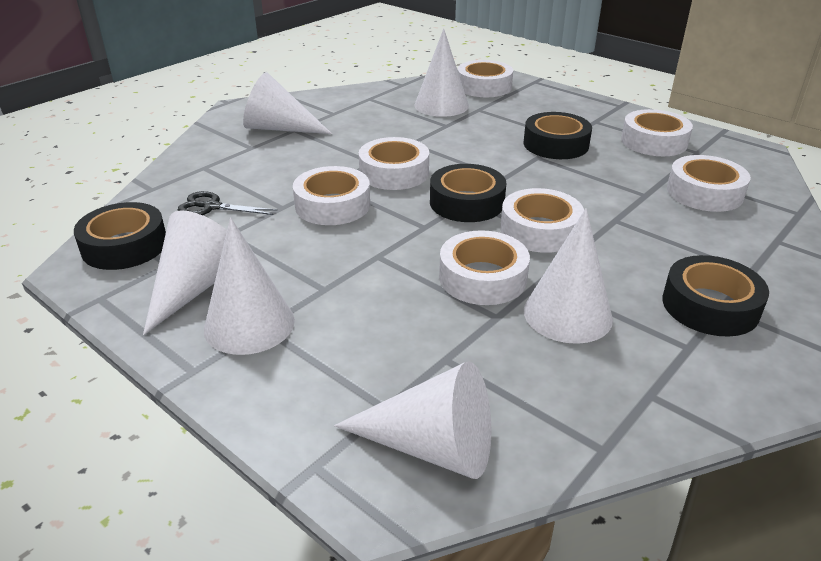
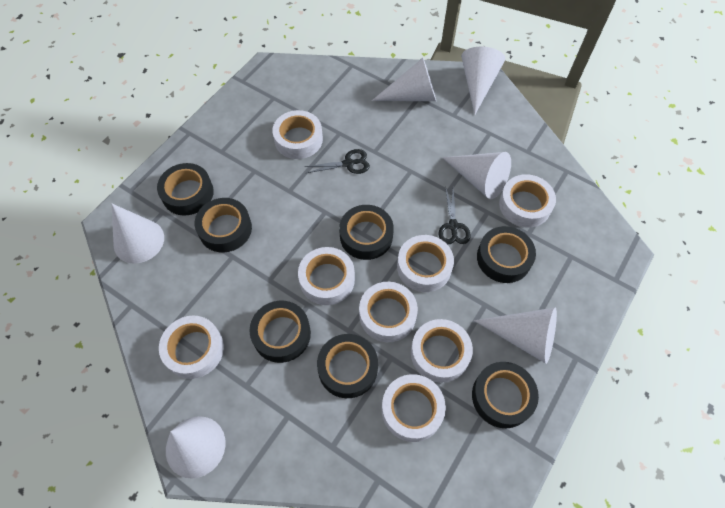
black scissors: [178,191,278,215] = 1 -> [305,149,370,174] [438,189,471,244] = 2
black tape: [74,202,166,270] [430,164,506,222] [524,112,592,159] [662,255,769,337] = 4 -> [157,163,214,216] [195,198,252,253] [249,301,311,363] [317,334,378,398] [339,205,394,260] [472,362,539,428] [477,226,536,283] = 7
white tape: [293,166,370,225] [359,137,429,190] [439,230,530,305] [458,60,513,97] [500,188,584,253] [621,109,693,156] [667,155,751,212] = 7 -> [159,316,224,379] [272,110,323,159] [298,247,355,305] [359,282,418,342] [382,374,446,442] [397,235,454,292] [411,319,473,383] [499,174,556,228] = 8

